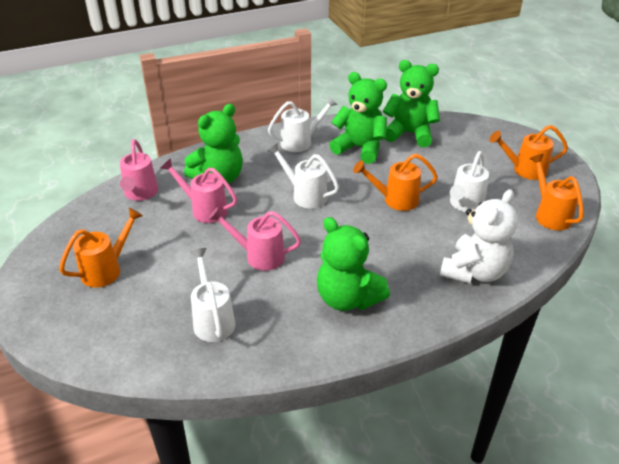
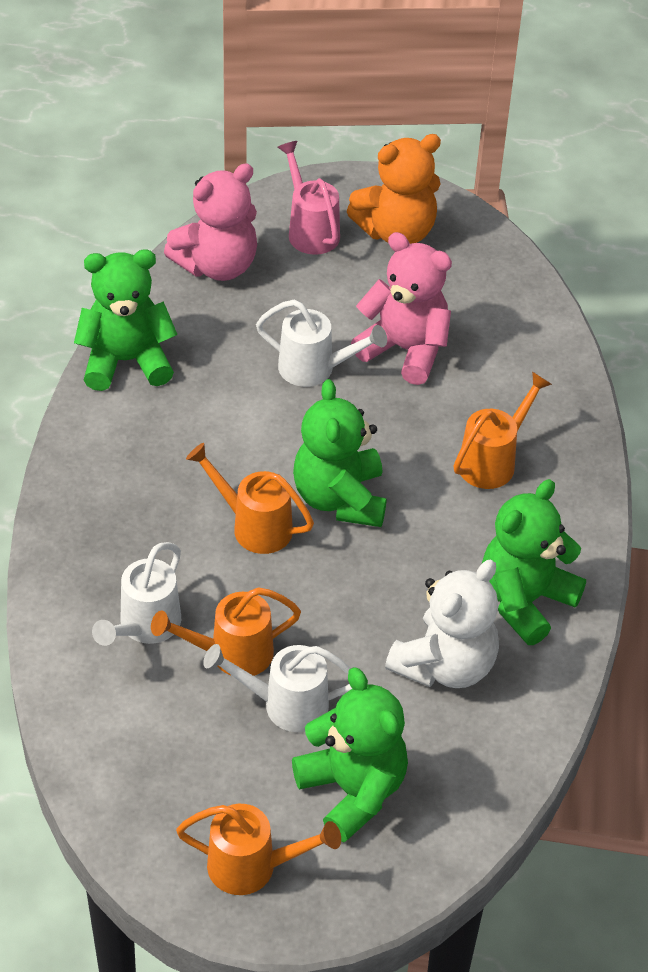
orange teddy bear: none = 0 -> [347,134,441,244] = 1
pink teddy bear: none = 0 -> [164,163,257,281] [351,232,452,385] = 2
pink watering can: [120,139,158,201] [161,158,237,223] [208,207,301,271] = 3 -> [278,141,340,255] = 1
white watering can: [190,248,236,342] [267,143,339,208] [268,96,338,152] [450,151,489,212] = 4 -> [92,542,181,646] [203,644,352,732] [256,299,387,387] = 3

